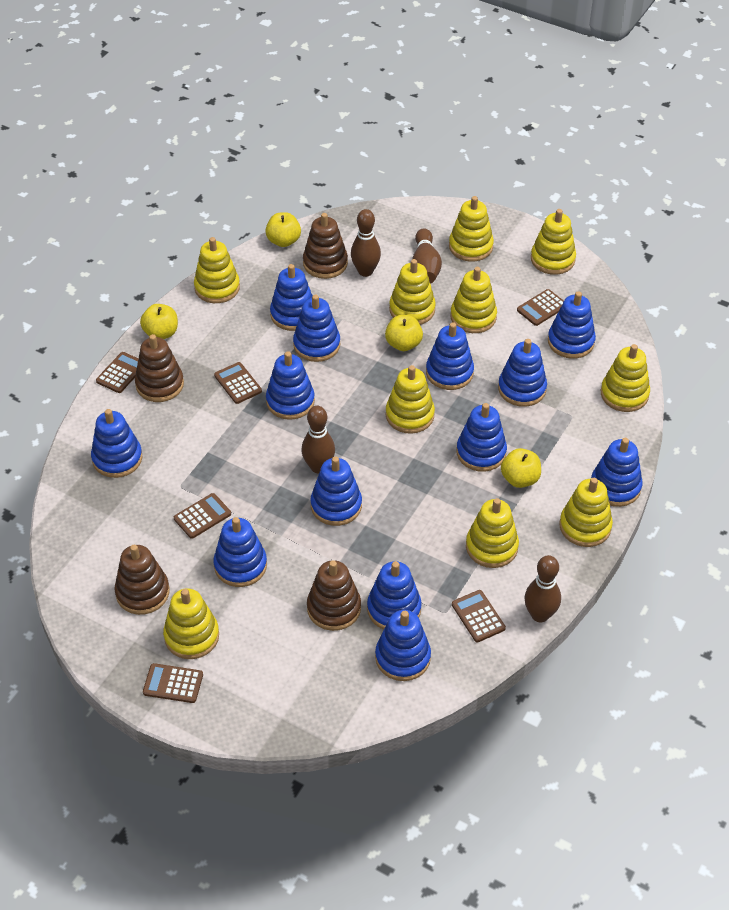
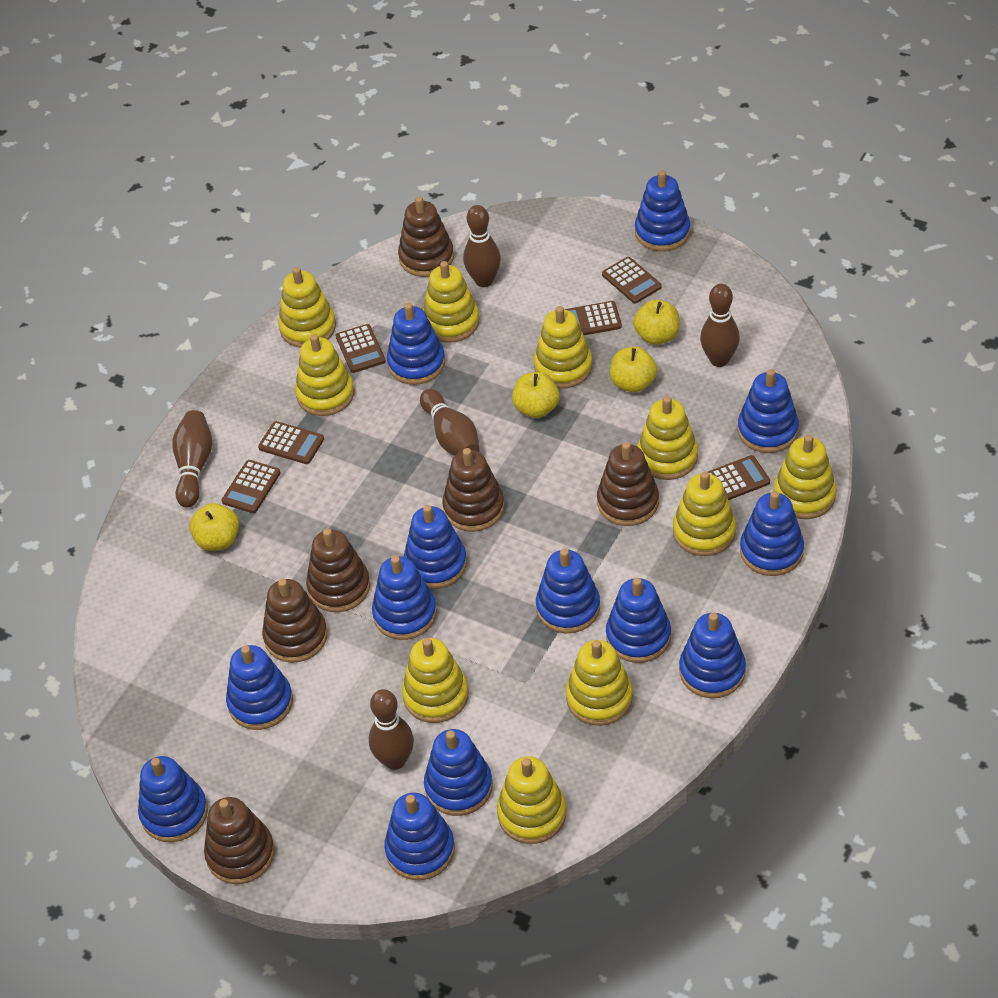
brown bowling pin: [301,406,335,473] [351,209,381,277] [412,228,442,284] [524,555,561,622] = 4 -> [172,410,212,508] [369,689,414,770] [420,389,480,455] [463,205,501,287] [700,284,740,367] = 5
brown stacking toy: [114,545,170,615] [135,334,184,402] [303,213,348,279] [307,560,361,631] = 4 -> [204,797,275,884] [262,579,328,663] [306,528,370,612] [398,196,454,277] [442,448,505,532] [597,442,659,526] = 6

